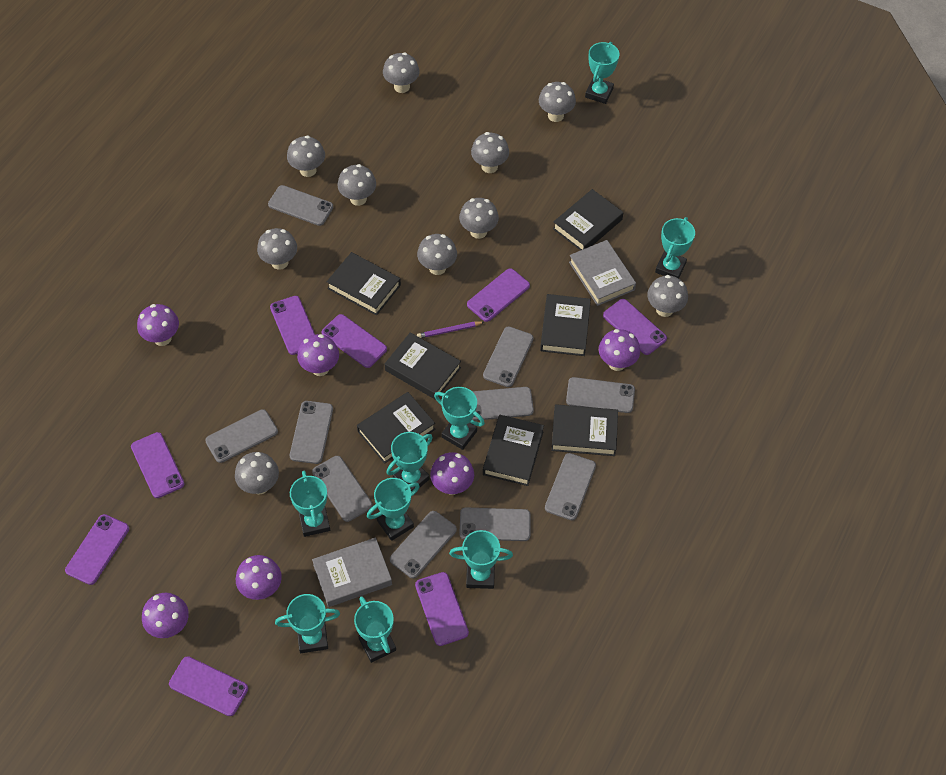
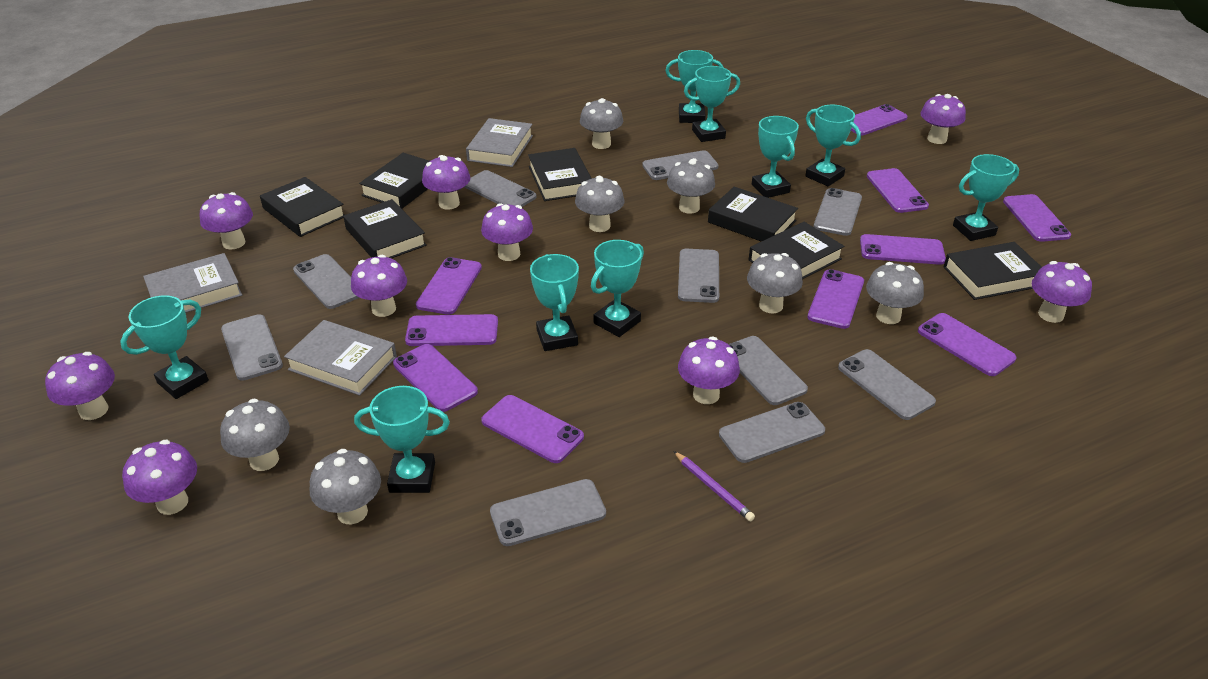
grey book: [312,538,392,607] [569,240,636,306] = 2 -> [143,253,242,313] [284,320,397,396] [466,118,533,167] = 3
grey mushroom: [235,452,279,495] [257,228,297,270] [287,135,325,177] [338,164,376,206] [383,52,420,93] [417,234,457,275] [459,198,499,239] [471,132,509,173] [539,82,576,122] [647,275,688,317] = 10 -> [220,399,290,471] [309,449,381,524] [575,176,625,232] [580,98,623,149] [667,158,715,214] [747,253,803,313] [866,262,924,324] = 7
purple mushroom: [137,304,179,346] [142,593,189,638] [236,555,282,600] [297,334,339,376] [430,452,474,495] [599,329,640,371] = 6 -> [45,352,115,420] [122,440,197,515] [200,192,253,249] [351,255,407,317] [422,155,470,210] [481,203,533,261] [678,337,740,404] [921,94,966,144] [1032,261,1092,323] = 9
purple phone: [65,514,129,585] [131,432,184,498] [169,656,248,716] [270,296,315,355] [321,314,387,368] [415,572,469,646] [467,268,530,322] [603,299,667,355] = 8 -> [393,344,478,412] [405,314,498,346] [416,257,482,315] [481,395,584,463] [807,269,864,329] [851,104,908,135] [860,234,946,265] [867,168,929,213] [918,313,1016,376] [1003,194,1071,242] = 10

